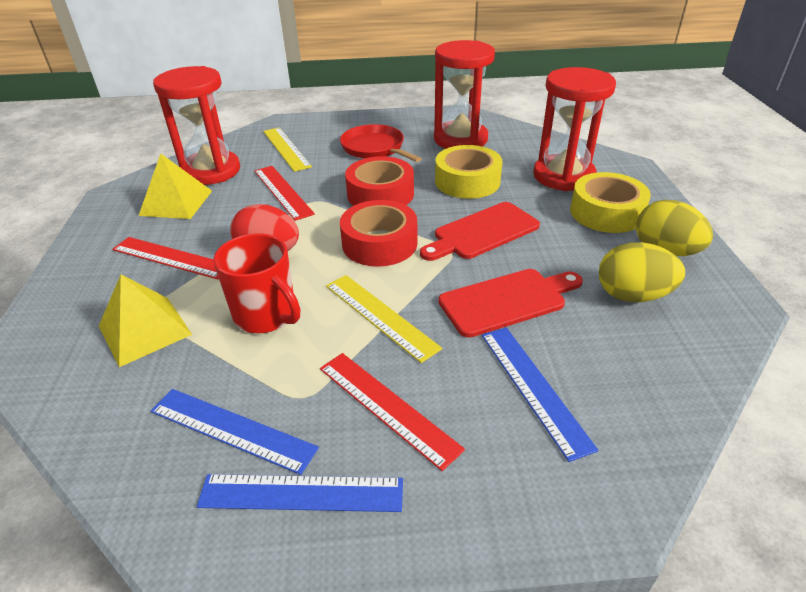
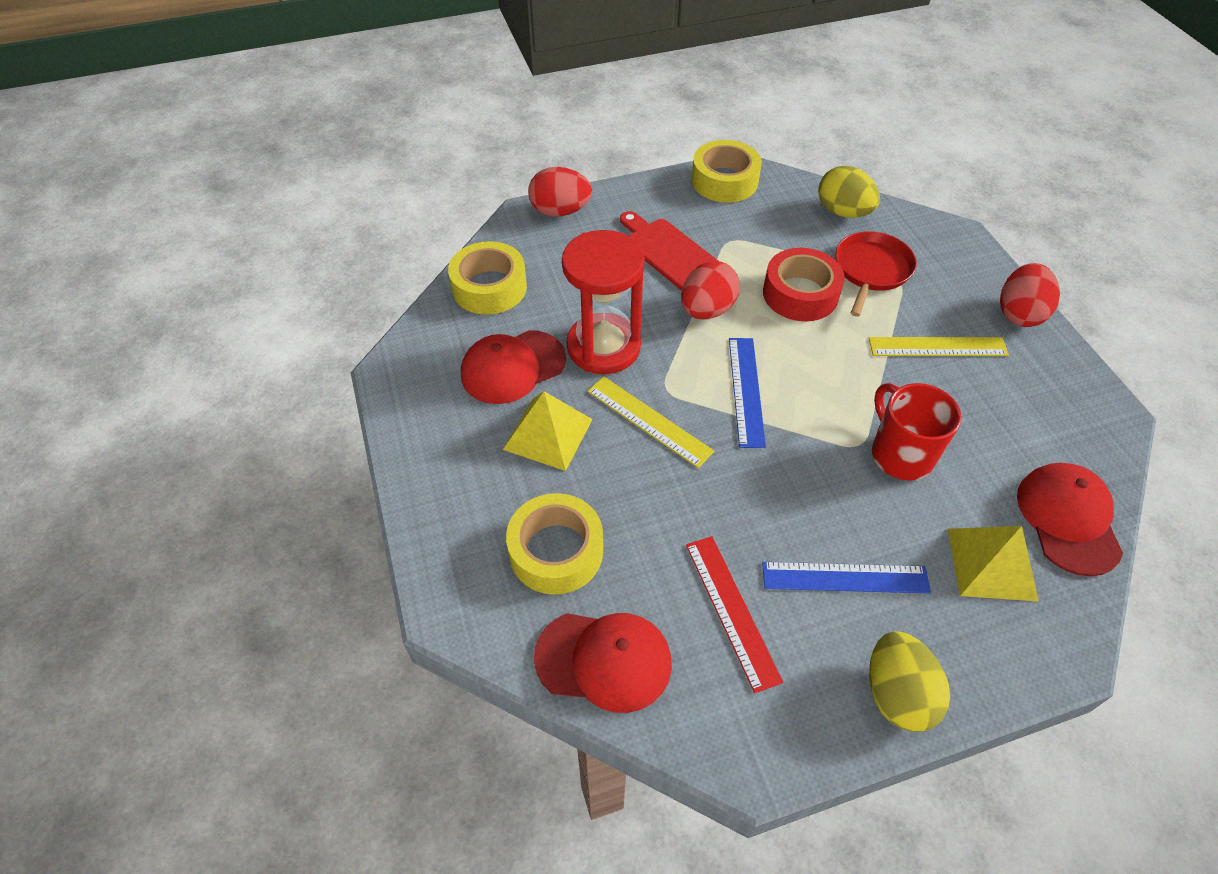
blue ruler: [151,389,319,475] [197,474,403,512] [482,327,598,462] = 3 -> [729,338,766,448] [762,562,931,593] = 2
red cap: none = 0 -> [461,330,566,404] [534,613,672,713] [1017,463,1123,576] = 3
red cutting board: [420,202,540,261] [438,269,583,338] = 2 -> [620,211,718,290] = 1
red egg: [230,204,299,251] = 1 -> [528,167,592,217] [681,261,740,319] [1000,263,1060,327] = 3
red hourglass: [153,66,240,185] [434,40,495,149] [533,67,616,191] = 3 -> [562,230,645,374] = 1
red ruler: [112,237,219,279] [254,166,315,221] [320,353,465,471] = 3 -> [686,536,783,693] = 1
red tape: [340,200,417,267] [345,156,414,206] = 2 -> [763,248,845,321] = 1
yellow tape: [435,145,502,199] [570,172,651,233] = 2 -> [448,241,527,315] [506,493,603,595] [691,140,762,203] = 3

